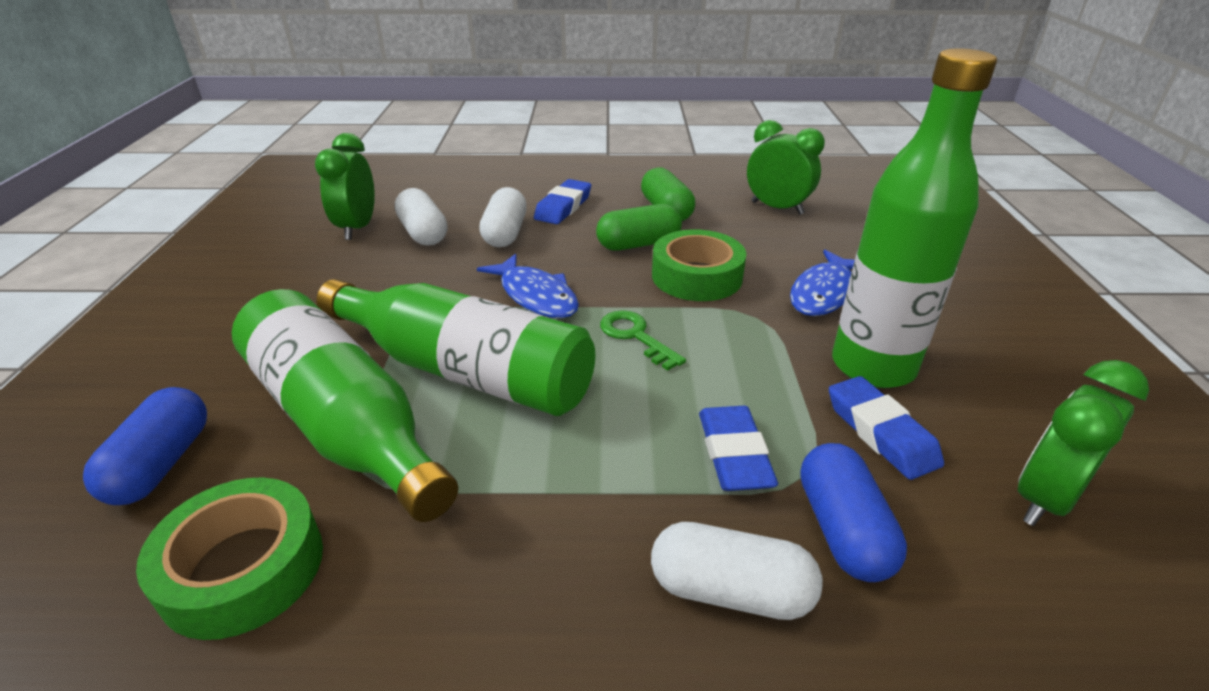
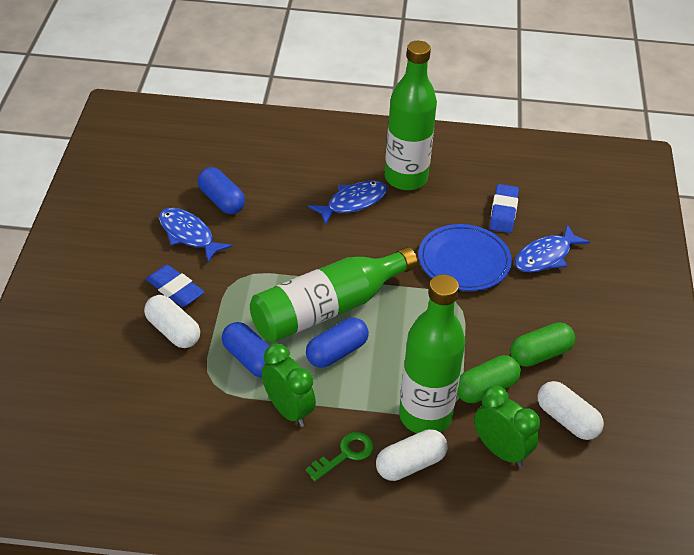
blue capsule: [83,387,207,505] [800,443,907,582] = 2 -> [198,167,245,214] [222,322,269,378] [306,318,369,368] = 3
blue eraser: [534,179,591,224] [699,406,778,491] [829,376,944,480] = 3 -> [146,265,204,307] [490,184,519,233] = 2
blue fish: [477,254,579,318] [790,250,855,316] = 2 -> [159,208,232,262] [308,181,387,225] [515,224,590,272] = 3
blue plate: none = 0 -> [418,224,512,291] = 1
green clock: [315,133,375,240] [747,120,825,215] [1018,360,1149,526] = 3 -> [262,344,316,427] [474,386,540,467] = 2
green tape: [136,478,323,640] [652,229,746,301] = 2 -> none = 0

